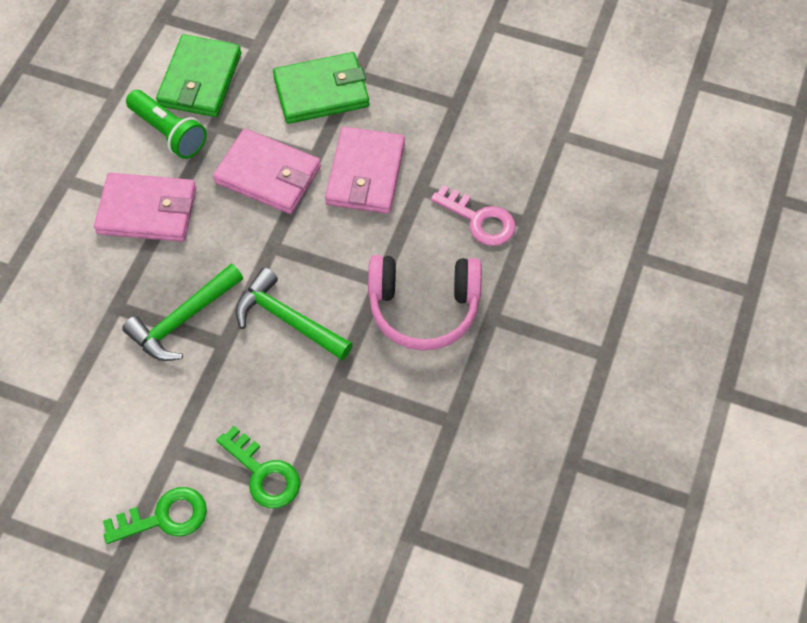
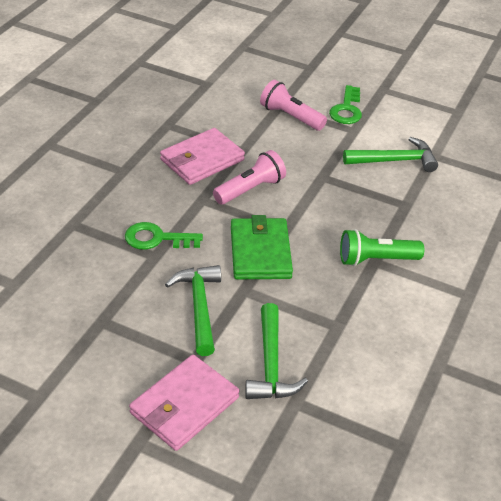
green hammer: [122,264,243,361] [235,268,353,360] = 2 -> [165,265,221,356] [245,303,308,399] [343,137,438,172] = 3
green wallet: [156,34,241,117] [273,52,369,124] = 2 -> [231,215,293,279] = 1
pink flashlight: none = 0 -> [213,150,286,205] [260,80,327,131] = 2
pink headphones: [368,255,482,351] = 1 -> none = 0
pink key: [431,185,515,246] = 1 -> none = 0
pink wallet: [94,173,196,242] [213,129,321,214] [325,127,405,214] = 3 -> [129,355,239,451] [160,128,245,185] = 2

